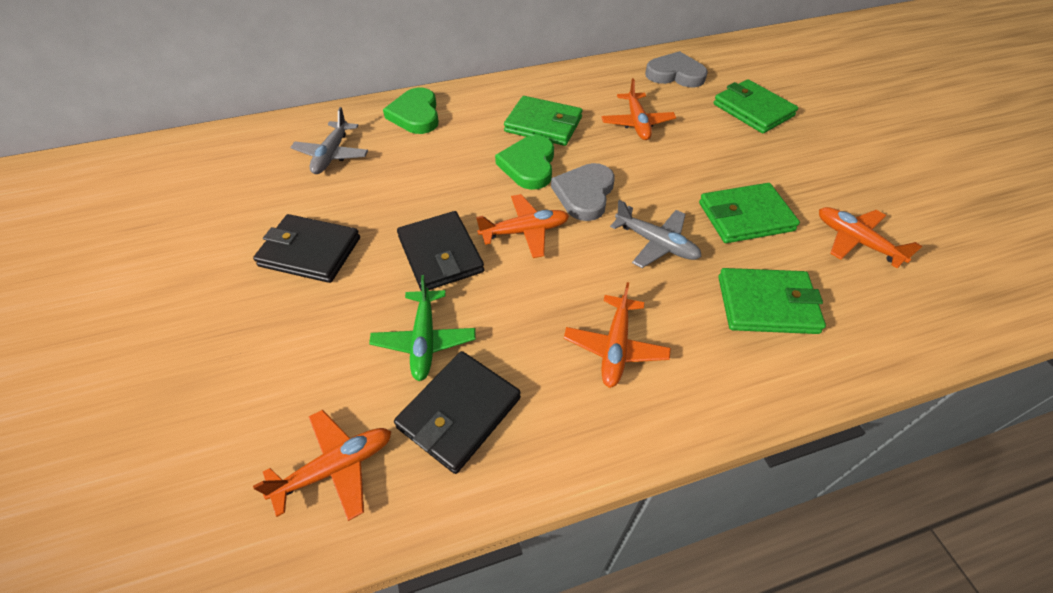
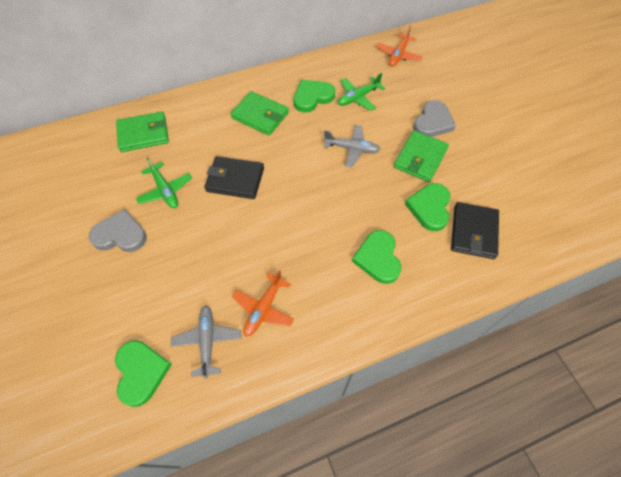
black wallet: [253,214,360,283] [394,351,521,474] [397,211,484,291] = 3 -> [204,156,264,199] [451,202,499,259] = 2
green heart: [383,88,439,134] [495,135,554,190] = 2 -> [115,340,172,407] [294,80,335,113] [352,230,401,284] [405,183,451,231] = 4
green plane: [369,275,475,381] = 1 -> [136,157,192,208] [338,73,385,111] = 2
green wallet: [504,96,583,146] [699,183,800,243] [714,79,798,133] [718,268,826,334] = 4 -> [116,111,169,152] [231,91,289,135] [394,130,449,182] = 3
orange plane: [253,410,391,521] [476,194,569,258] [564,282,671,388] [602,78,676,140] [819,207,922,268] = 5 -> [232,270,294,337] [376,26,423,67] = 2

